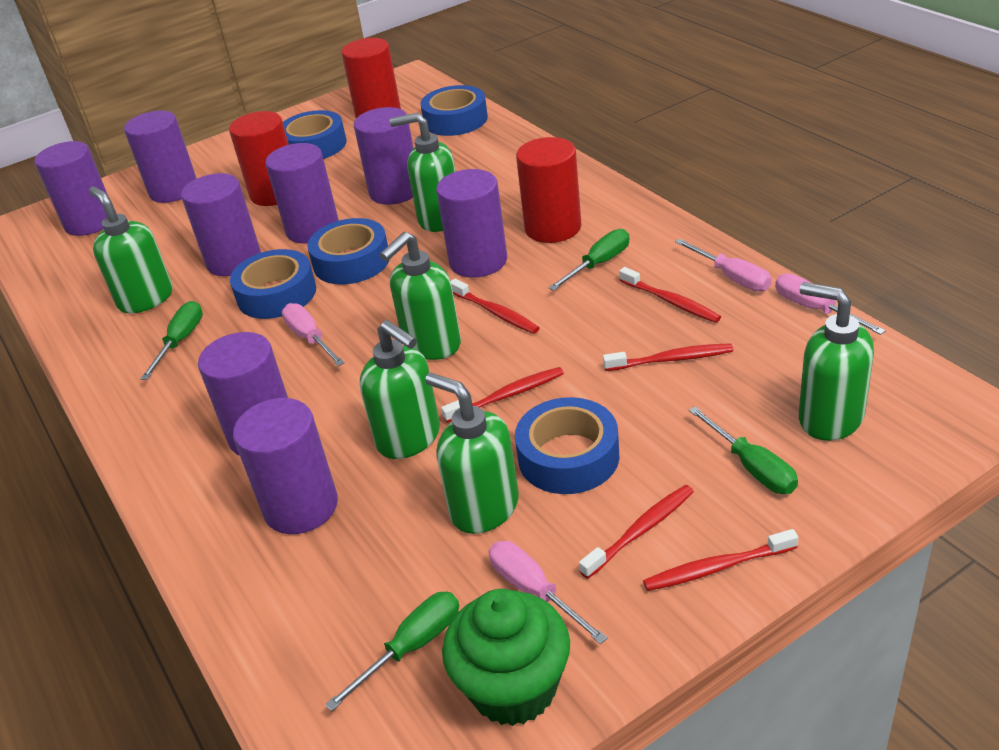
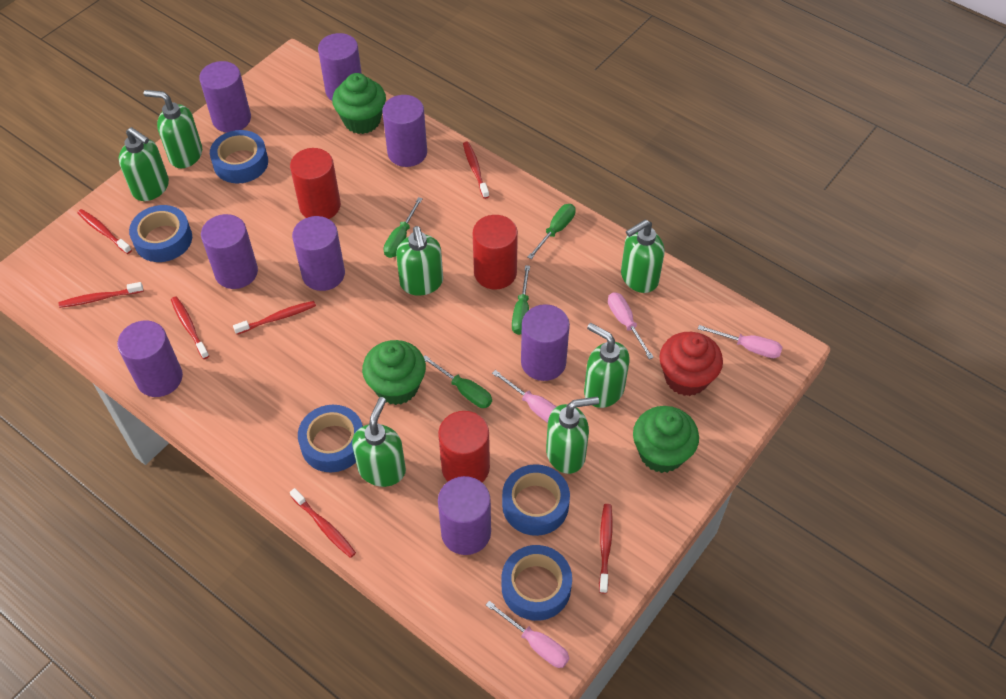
green cupcake: [442,589,570,726] = 1 -> [332,73,386,134] [362,340,426,405] [633,406,699,473] = 3
green soap dispenser: [89,186,173,314] [360,320,440,459] [380,232,461,360] [389,113,455,232] [425,373,519,534] [799,282,874,441] = 6 -> [119,127,169,201] [144,90,202,168] [352,397,406,487] [396,226,443,296] [546,397,599,474] [584,323,630,408] [621,220,665,293] = 7
red cupcake: none = 0 -> [659,332,723,396] = 1
red toothbrush: [441,367,564,423] [451,279,539,334] [579,485,694,579] [603,343,733,371] [619,267,721,323] [643,529,798,591] = 6 -> [59,282,144,308] [77,209,132,254] [171,297,209,359] [233,301,316,335] [290,488,356,558] [463,142,489,199] [599,504,613,594] = 7

